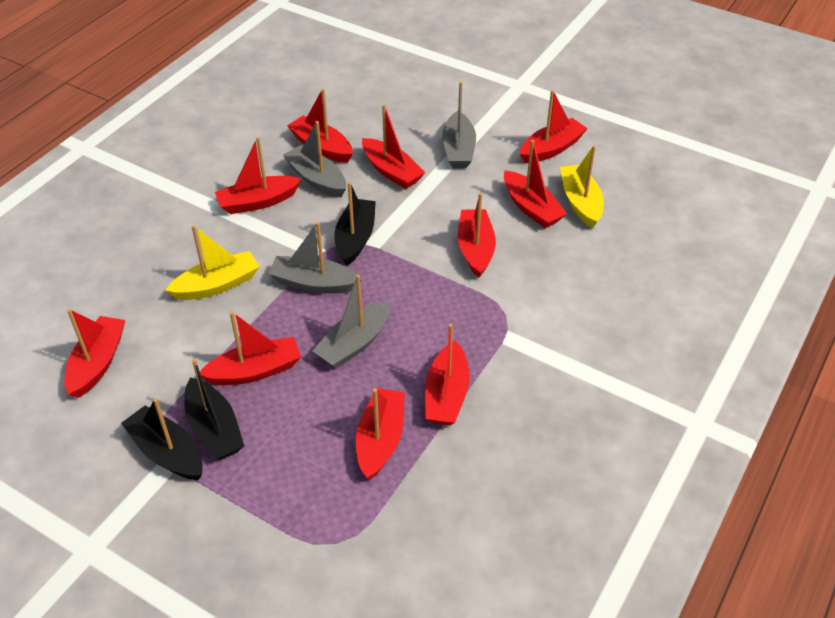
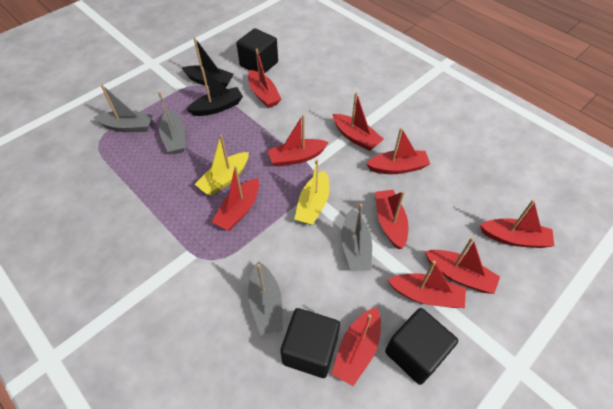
black boat: [121,398,203,480] [184,359,244,460] [334,182,376,266] = 3 -> [182,38,233,88] [186,67,243,116] = 2
black cube: none = 0 -> [236,28,278,73] [280,308,340,378] [385,308,458,385] = 3

